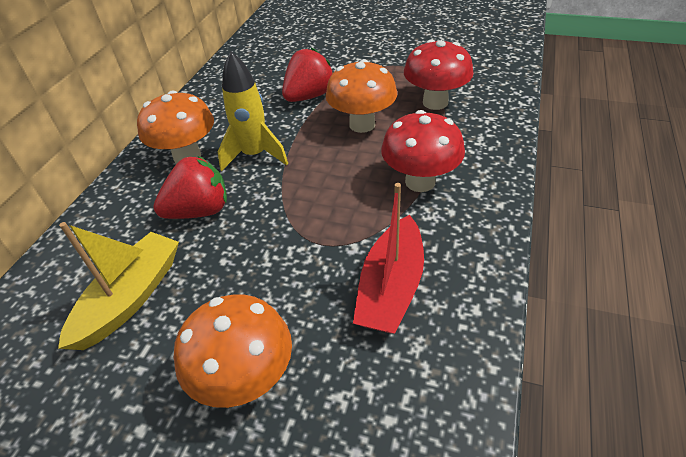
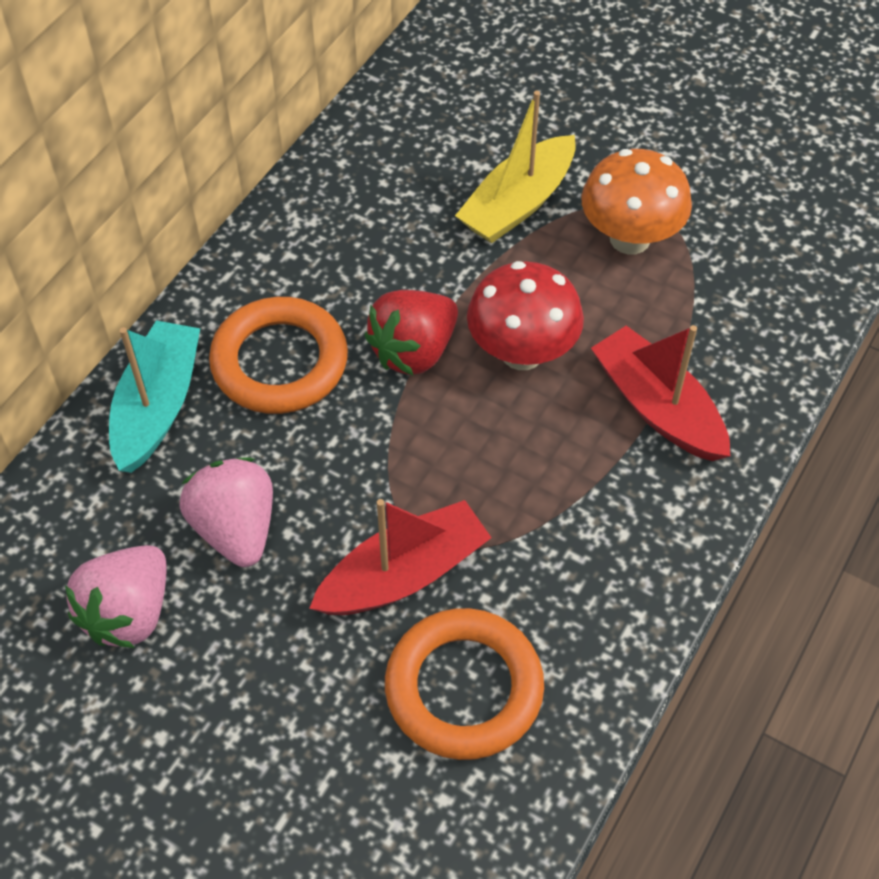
orange mushroom: [137,91,214,164] [174,294,292,408] [325,59,397,133] = 3 -> [581,149,692,254] = 1
orange ring: none = 0 -> [209,297,348,414] [385,608,544,760] = 2
pink strawberry: none = 0 -> [65,545,167,648] [180,457,273,567] = 2
red boat: [353,183,424,334] = 1 -> [309,499,492,615] [591,325,730,461] = 2
red mushroom: [381,110,465,192] [404,39,474,110] = 2 -> [467,261,584,370] = 1
red strawberry: [153,156,227,219] [282,47,333,102] = 2 -> [364,290,458,376] = 1
turquoise boat: none = 0 -> [109,320,200,473] = 1
yellow rocket: [218,51,288,171] = 1 -> none = 0

